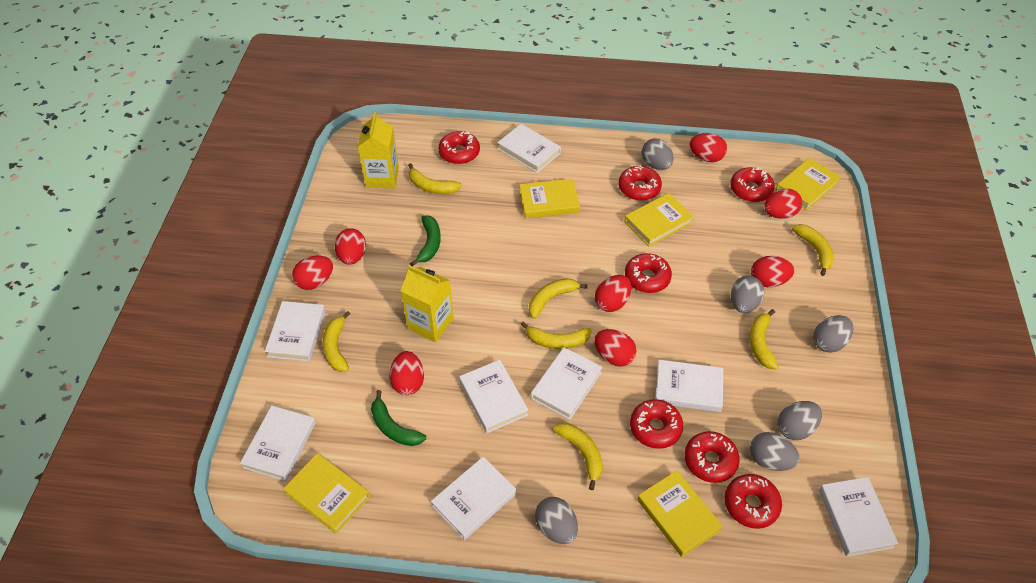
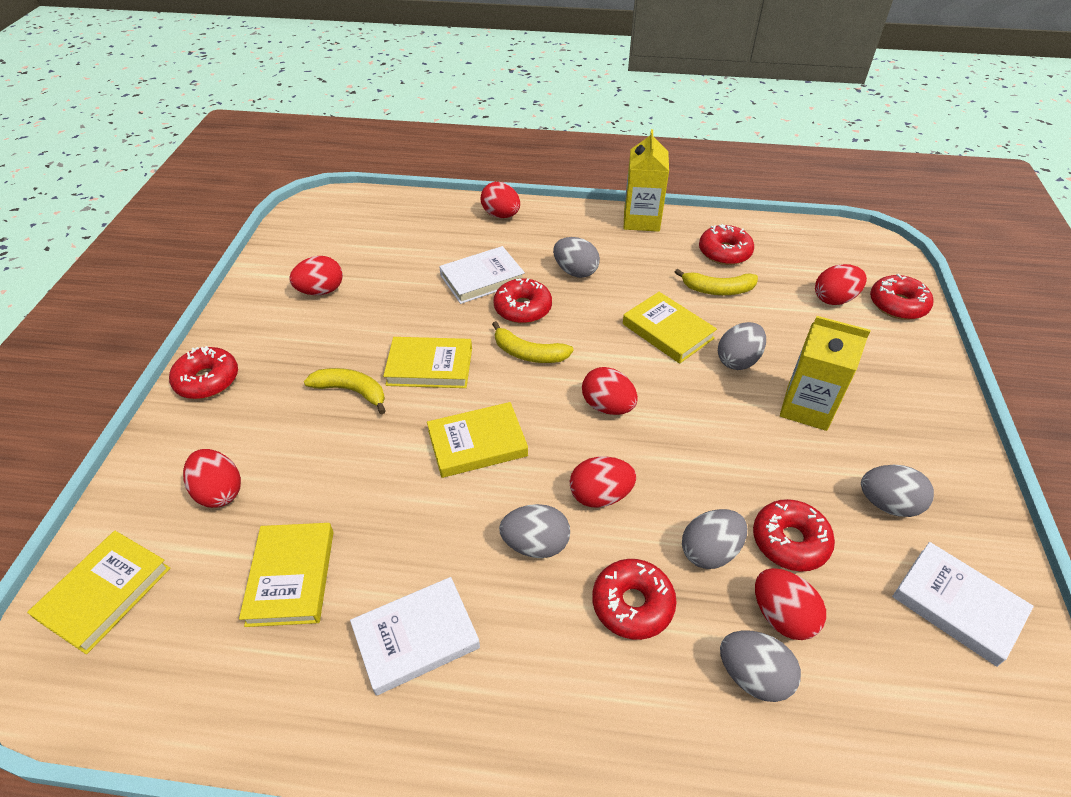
green banana: [371,390,426,446] [410,215,441,266] = 2 -> none = 0
red donut: [438,131,480,164] [618,166,662,201] [625,253,672,293] [630,399,683,449] [684,431,740,483] [725,474,782,529] [730,167,775,202] = 7 -> [169,346,238,399] [494,278,552,323] [592,559,677,640] [699,224,754,265] [753,499,835,571] [870,274,933,320] = 6
red egg: [292,256,333,290] [335,228,366,265] [389,351,424,395] [595,275,631,312] [595,329,636,367] [690,133,727,162] [751,256,794,287] [764,189,802,219] = 8 -> [183,449,241,508] [289,256,343,295] [481,182,520,218] [570,456,636,507] [582,367,638,415] [755,568,826,640] [815,264,867,305] = 7
white book: [240,406,316,481] [265,301,325,362] [431,457,516,540] [459,360,528,433] [497,124,561,173] [531,347,602,420] [655,360,723,412] [819,477,898,557] = 8 -> [350,577,480,696] [439,246,525,304] [892,542,1034,667] = 3
yellow banana: [323,311,351,372] [408,163,462,194] [520,322,591,349] [529,278,588,319] [553,423,603,490] [749,309,779,369] [792,224,834,276] = 7 -> [304,368,386,414] [492,321,574,363] [675,269,758,295] = 3

